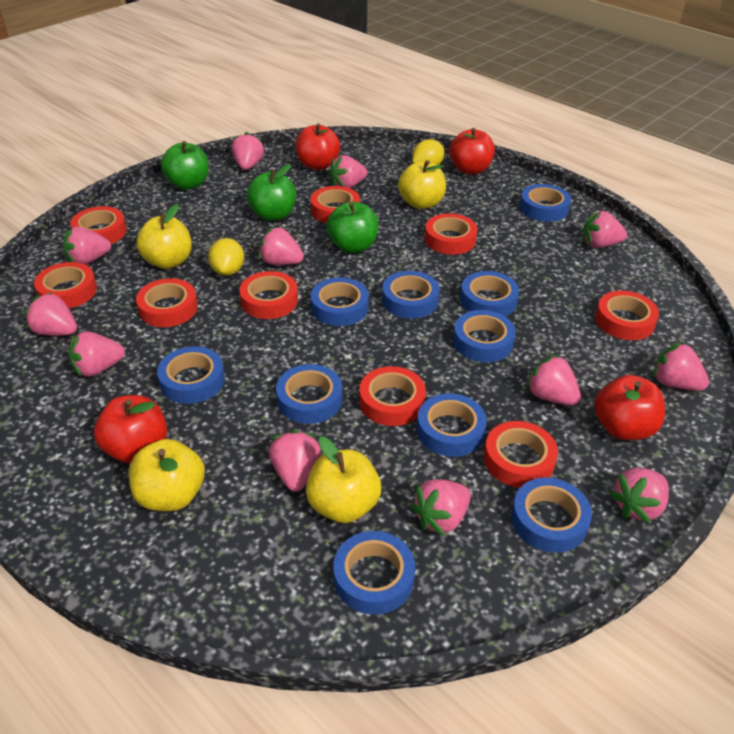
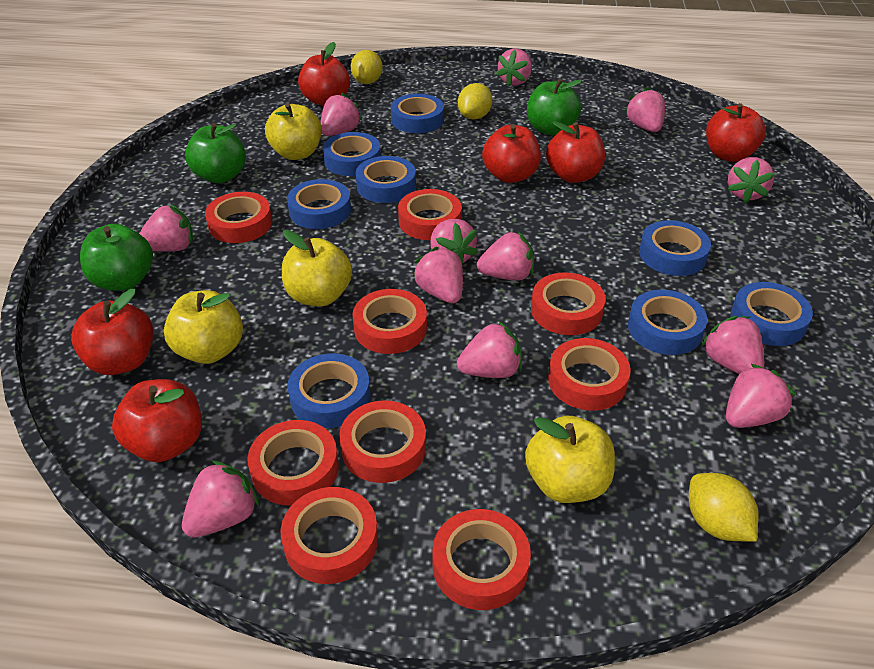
blue tape: [157,346,225,404] [276,364,342,424] [311,277,369,326] [333,531,415,614] [382,271,440,318] [417,393,487,457] [453,310,516,362] [460,271,519,316] [511,478,592,553] [520,184,571,222] = 10 -> [287,179,351,229] [288,353,370,428] [323,132,381,176] [356,156,416,203] [391,94,444,133] [628,290,707,355] [639,220,711,276] [731,282,813,346] = 8
red apple: [94,395,167,463] [295,123,340,170] [449,128,495,174] [594,375,665,440] = 4 -> [71,289,153,375] [112,379,202,462] [298,42,350,106] [482,124,541,183] [546,121,605,183] [706,103,766,162] = 6
yellow lemon: [208,238,244,276] [412,139,444,165] = 2 -> [351,50,383,84] [458,83,492,120] [689,473,758,542] = 3

